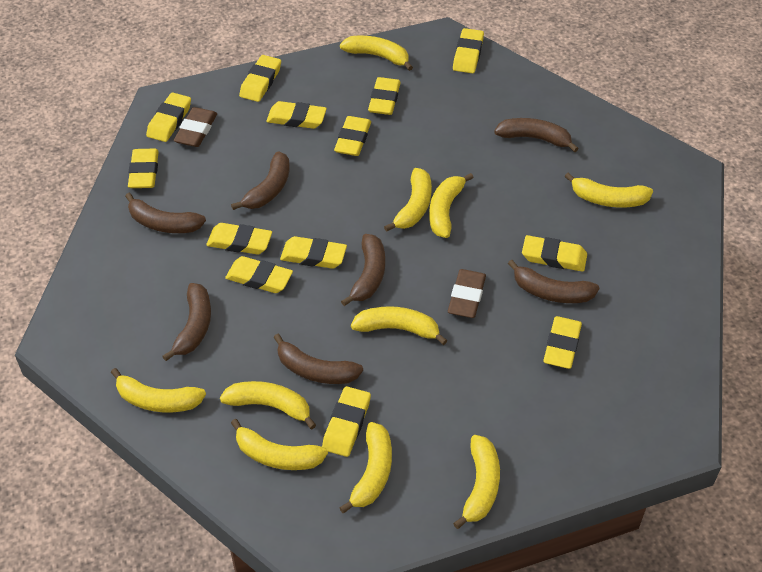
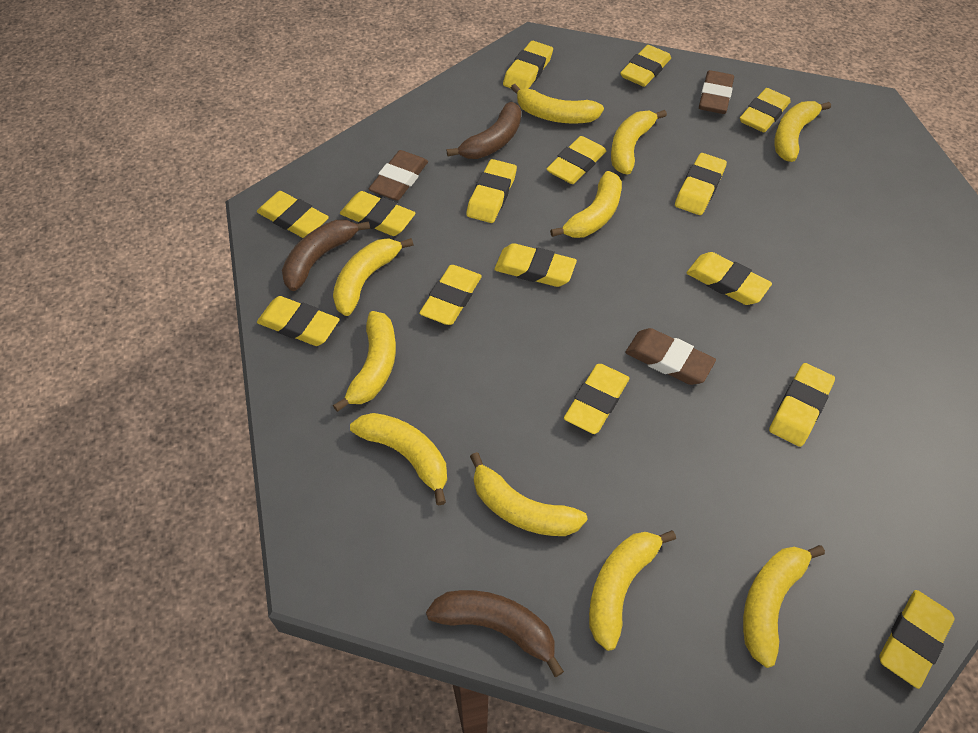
brown banana: [125,193,206,233] [162,283,211,361] [231,151,290,210] [273,334,363,384] [341,234,385,306] [494,118,579,152] [508,260,599,303] = 7 -> [282,220,370,291] [426,590,564,677] [446,102,521,159] = 3
brown eraser: [173,107,217,147] [448,269,486,318] = 2 -> [369,150,428,201] [626,328,716,385] [699,70,734,114] = 3
yellow eraser: [128,148,159,188] [146,92,191,142] [206,223,272,255] [225,256,293,293] [239,55,281,102] [266,101,327,129] [280,236,347,269] [322,386,371,457] [334,116,371,156] [368,77,401,115] [453,28,484,73] [522,235,587,272] [543,316,582,369] = 13 -> [257,191,329,238] [257,296,340,346] [340,191,416,236] [419,265,482,325] [466,159,517,223] [494,243,577,287] [503,41,553,90] [546,136,606,184] [564,364,629,434] [620,45,671,87] [675,153,727,215] [687,252,772,305] [740,88,791,132] [769,363,835,447] [879,590,955,689] = 15

